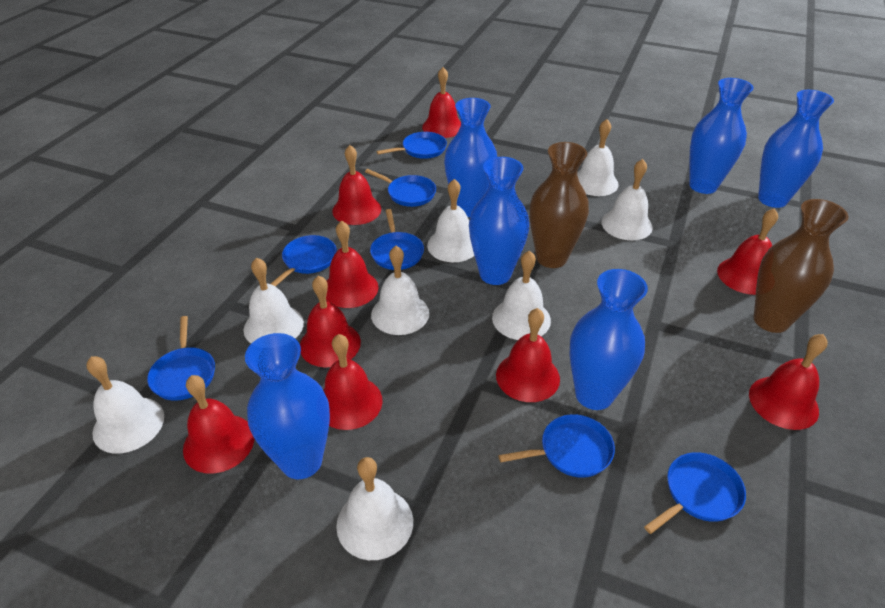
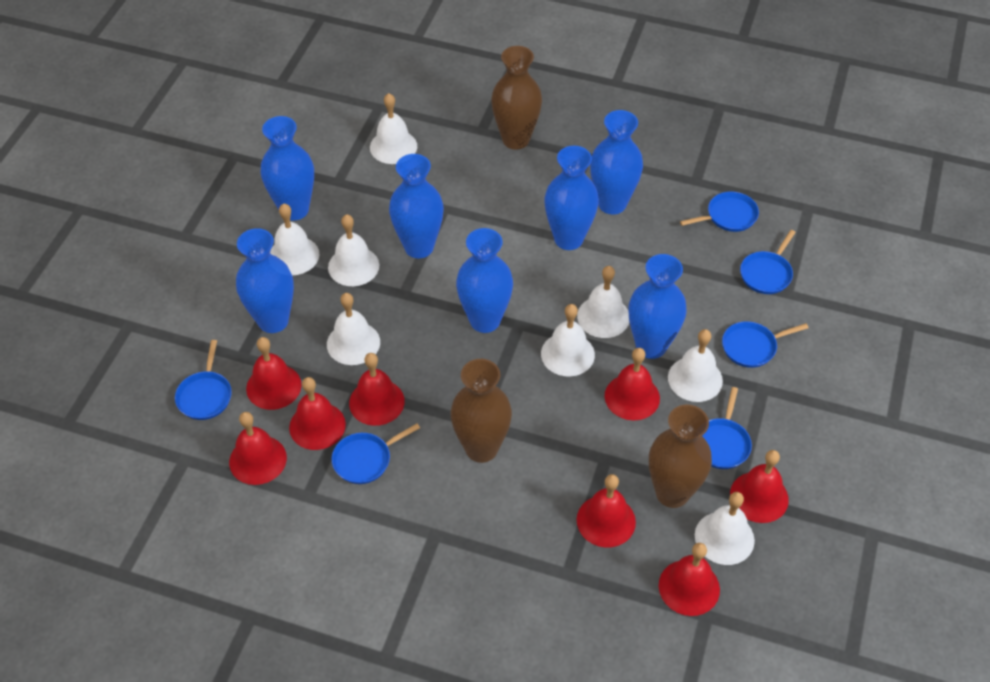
blue pan: [147,316,215,401] [271,235,337,287] [365,169,436,207] [370,209,424,270] [376,132,447,159] [498,414,615,478] [644,452,746,534] = 7 -> [175,340,232,420] [332,423,420,484] [680,191,759,232] [702,387,752,469] [722,321,809,368] [740,230,796,294] = 6
blue vase: [245,333,330,479] [444,98,497,217] [469,157,529,285] [570,269,648,410] [689,78,754,194] [758,90,834,208] = 6 -> [236,228,294,333] [261,116,314,221] [389,154,444,258] [456,228,513,333] [544,146,599,250] [590,110,643,214] [628,254,687,359] = 7
brown vase: [529,142,589,268] [754,199,848,333] = 2 -> [450,359,512,463] [491,46,542,150] [649,405,712,508] = 3
red bell: [183,375,254,474] [300,276,361,367] [323,334,382,430] [326,221,379,308] [332,145,381,225] [422,67,461,138] [496,308,560,402] [717,208,778,295] [749,334,828,430] = 9 -> [229,412,287,485] [246,337,302,410] [289,377,346,450] [349,353,405,426] [577,474,636,548] [605,348,660,420] [659,543,720,616] [730,450,789,523] = 8

